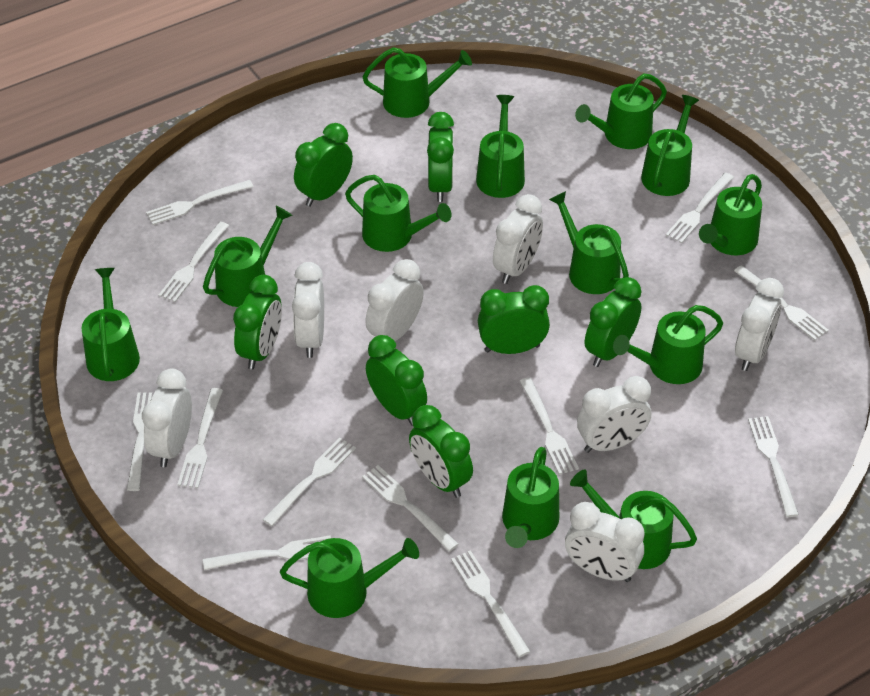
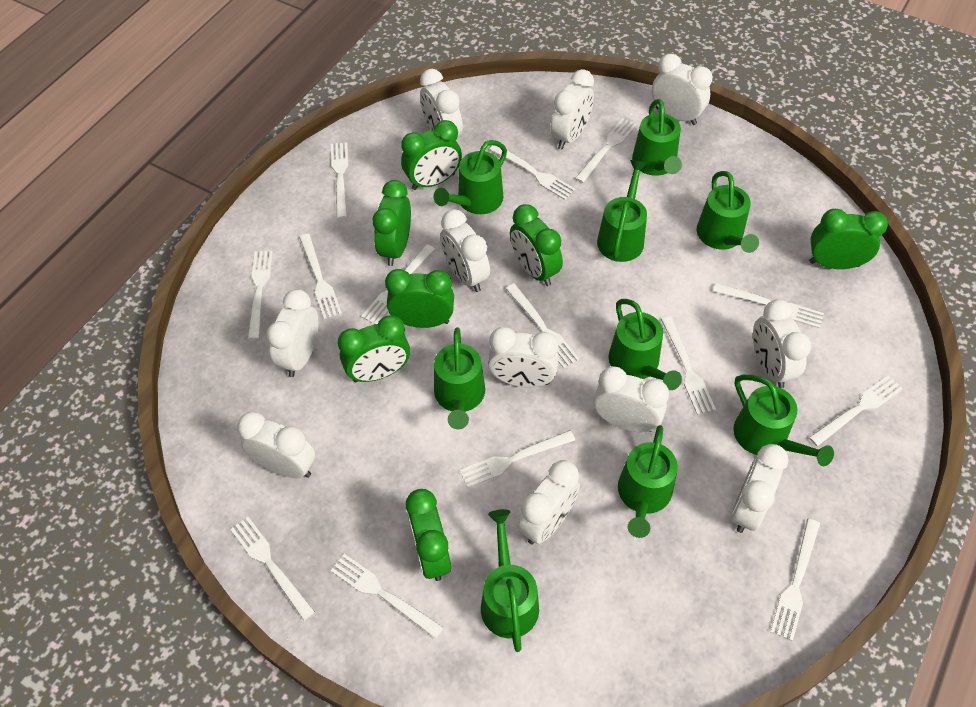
green watering can: [81,268,140,381] [203,206,293,307] [280,538,419,618] [345,175,451,252] [362,47,472,118] [476,95,525,198] [502,447,559,548] [549,191,629,294] [570,469,697,569] [575,74,667,149] [613,305,723,384] [641,95,699,196] [699,174,762,255] = 13 -> [434,140,507,214] [434,327,485,430] [481,509,539,652] [597,160,648,262] [608,299,682,390] [618,425,678,538] [632,99,682,176] [697,171,759,253] [733,375,834,466] = 9
white clock: [142,369,192,467] [292,262,324,358] [365,259,424,341] [493,194,543,284] [565,502,645,582] [577,376,651,453] [735,278,784,371] = 7 -> [237,412,315,478] [266,289,318,377] [420,69,463,137] [440,209,490,292] [488,327,559,387] [517,460,580,544] [550,69,594,150] [593,366,669,432] [652,54,712,125] [731,444,789,533] [753,299,811,388] = 11
white fork: [127,393,152,491] [146,180,253,225] [159,222,229,302] [177,388,223,488] [203,535,331,570] [262,438,356,526] [362,465,458,552] [451,550,531,657] [520,377,579,475] [665,172,734,243] [734,265,829,340] [748,416,799,517] = 12 -> [230,517,315,621] [248,251,273,340] [299,234,342,319] [331,142,348,219] [331,554,444,639] [361,244,435,324] [460,430,575,488] [489,145,575,200] [505,283,579,368] [575,118,637,183] [661,316,716,415] [713,283,824,329] [770,519,820,641] [809,375,903,446] = 14

